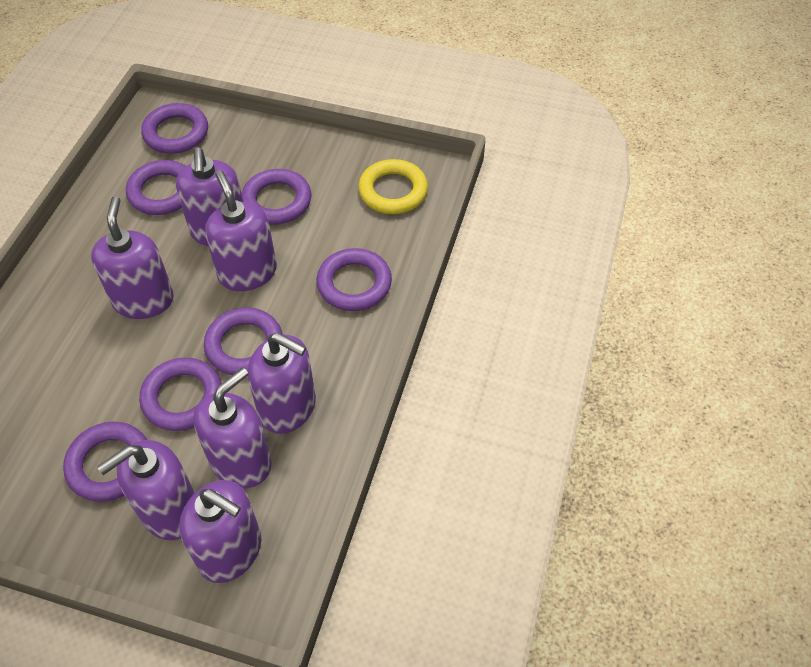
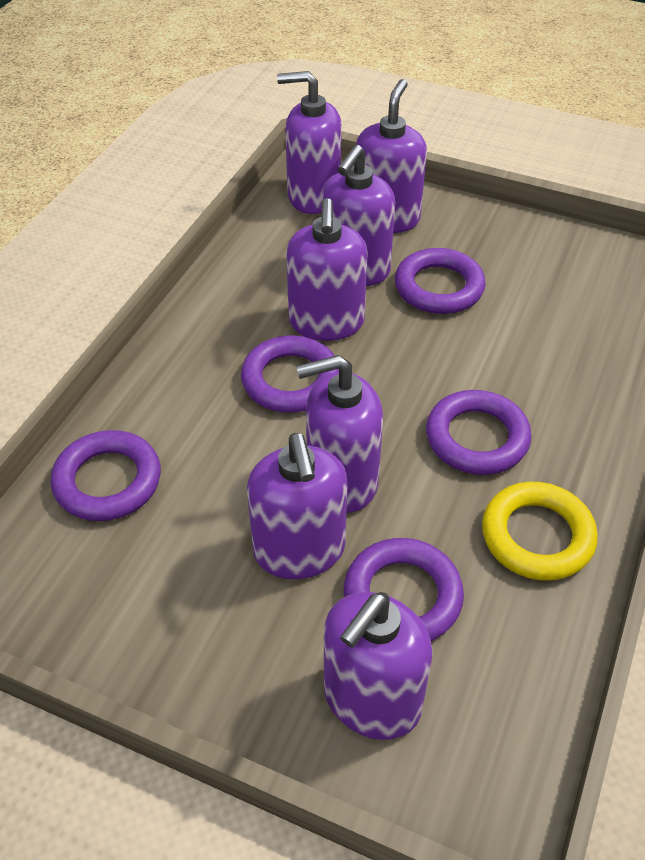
purple ring: [63,422,147,502] [126,160,186,215] [139,357,222,431] [141,103,208,154] [204,307,283,375] [241,169,311,225] [316,248,392,311] = 7 -> [51,430,161,521] [241,336,339,413] [344,538,464,641] [395,248,486,314] [426,390,532,475] = 5

